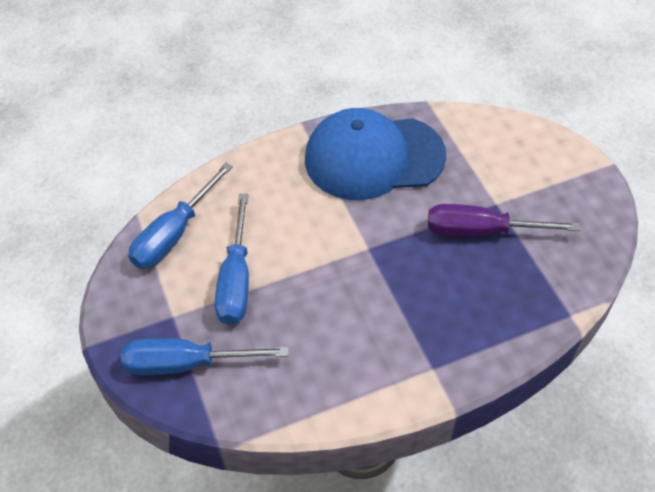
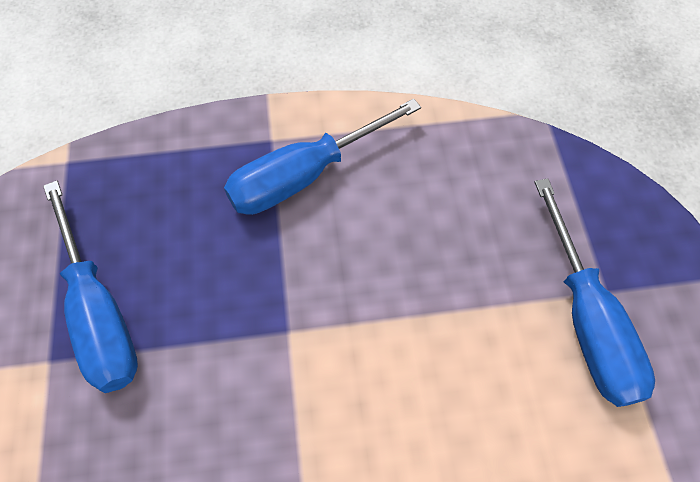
blue cap: [305,108,446,200] = 1 -> none = 0
purple screwdriver: [428,204,580,237] = 1 -> none = 0

